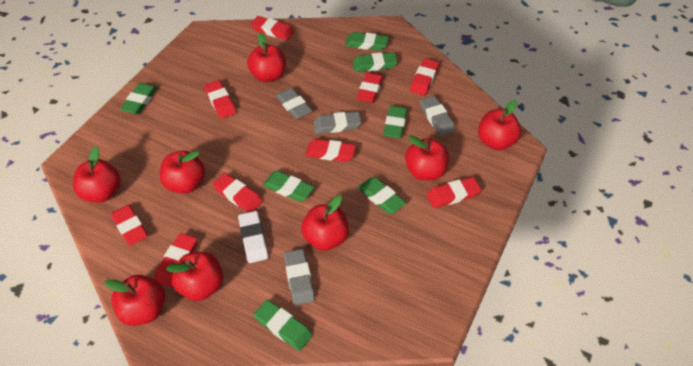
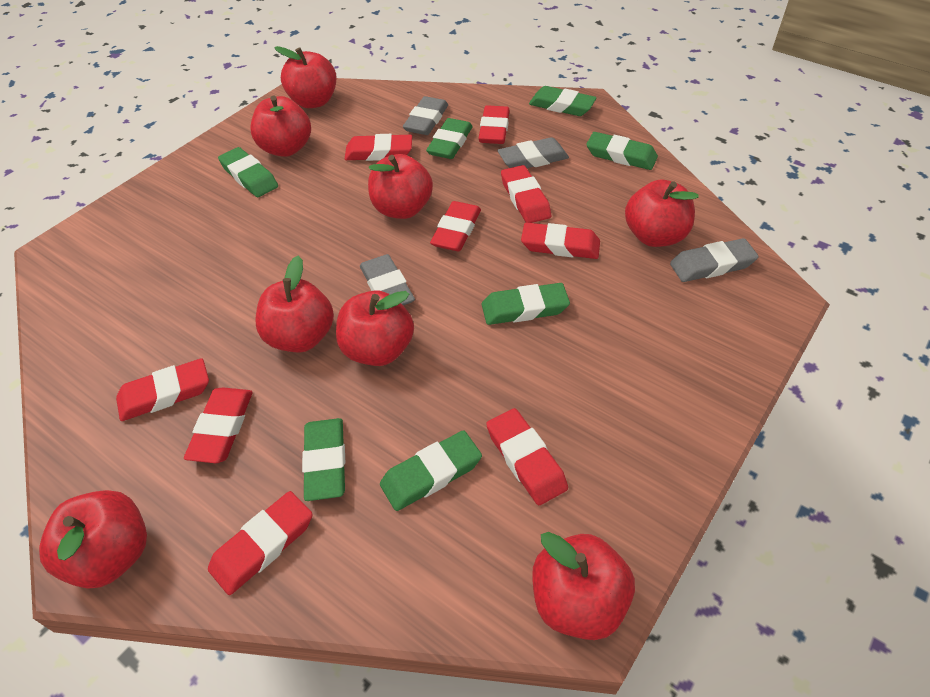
white eraser: [238,211,268,263] = 1 -> none = 0

